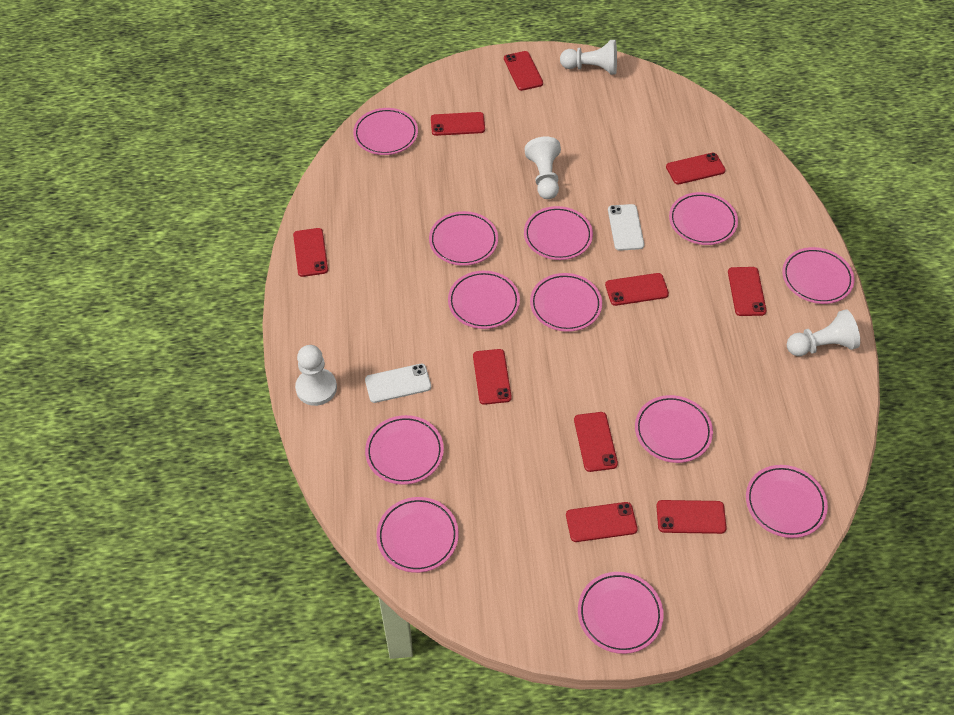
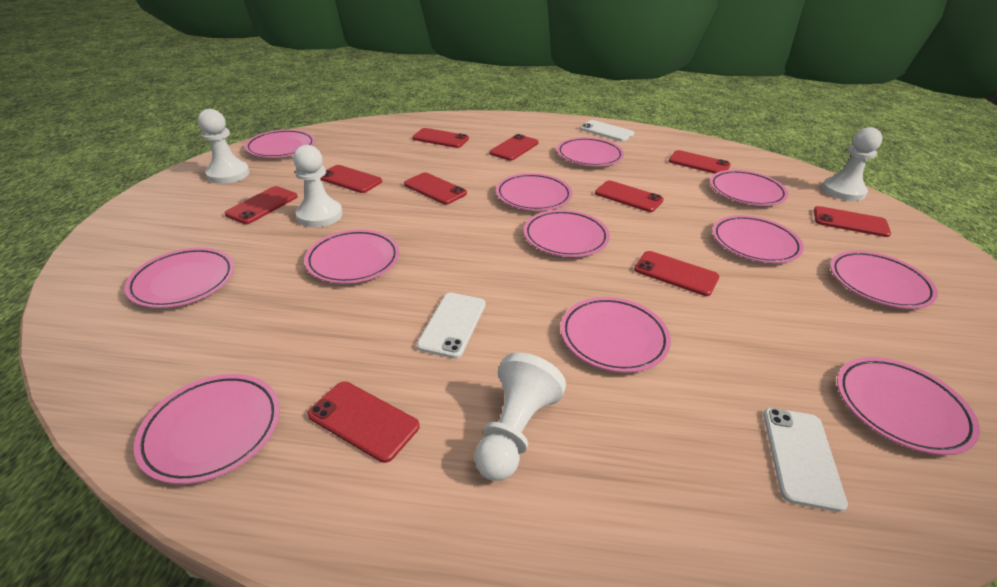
white phone: [365,364,431,403] [608,204,644,251] = 2 -> [417,293,486,359] [580,120,634,142] [763,408,848,512] = 3

